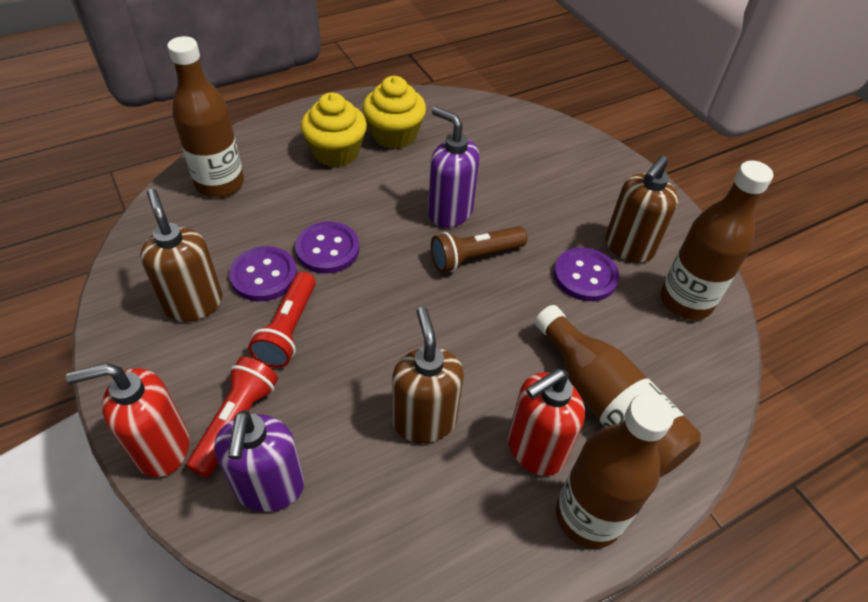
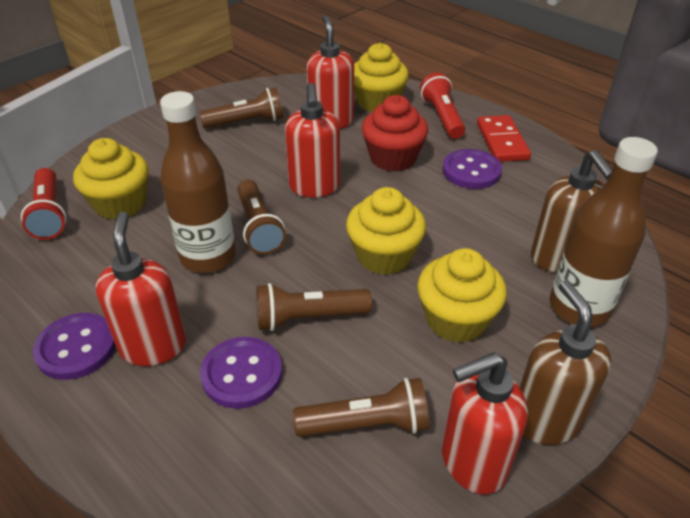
brown bottle: [167,36,244,197] [535,305,701,477] [556,393,674,549] [660,160,773,320] = 4 -> [160,91,236,273] [550,137,658,327] = 2
brown flashlight: [431,226,527,273] = 1 -> [199,87,283,128] [237,180,286,255] [256,283,372,331] [293,378,429,437] = 4
brown soap dispenser: [140,189,223,322] [392,307,464,443] [605,156,678,263] = 3 -> [520,280,611,445] [531,150,613,272] = 2
purple soap dispenser: [214,410,304,512] [428,107,479,228] = 2 -> none = 0
red cupcake: none = 0 -> [362,95,428,171] = 1
red domino: none = 0 -> [477,115,531,162] = 1
red soap dispenser: [66,363,190,477] [508,369,585,476] = 2 -> [96,212,186,366] [285,83,340,198] [306,15,354,129] [442,352,528,494] = 4
yellow cupcake: [301,92,367,168] [363,76,426,149] = 2 -> [73,138,149,220] [346,187,426,275] [354,43,409,112] [417,248,507,343] = 4

